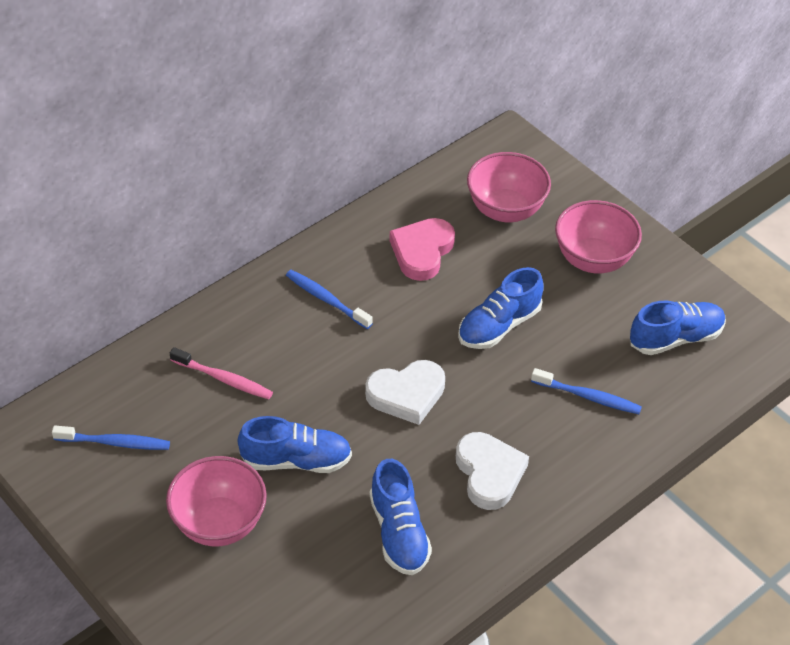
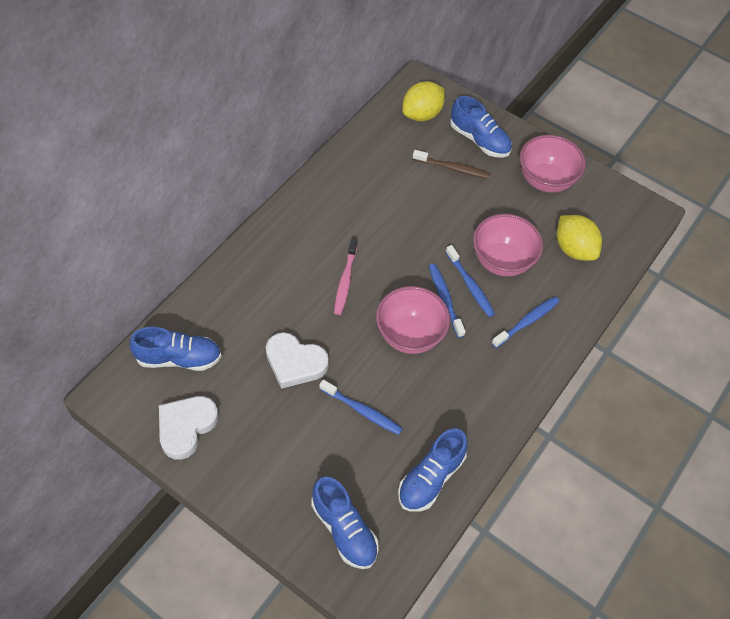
blue toothbrush: [52,426,170,450] [286,270,373,329] [531,368,642,414] = 3 -> [319,380,403,435] [429,264,466,338] [445,245,495,317] [491,296,560,348] = 4
brown toothbrush: none = 0 -> [413,150,491,179] = 1
pink heart: [389,218,455,281] = 1 -> none = 0
yellow lemon: none = 0 -> [402,81,445,121] [557,215,602,261] = 2

